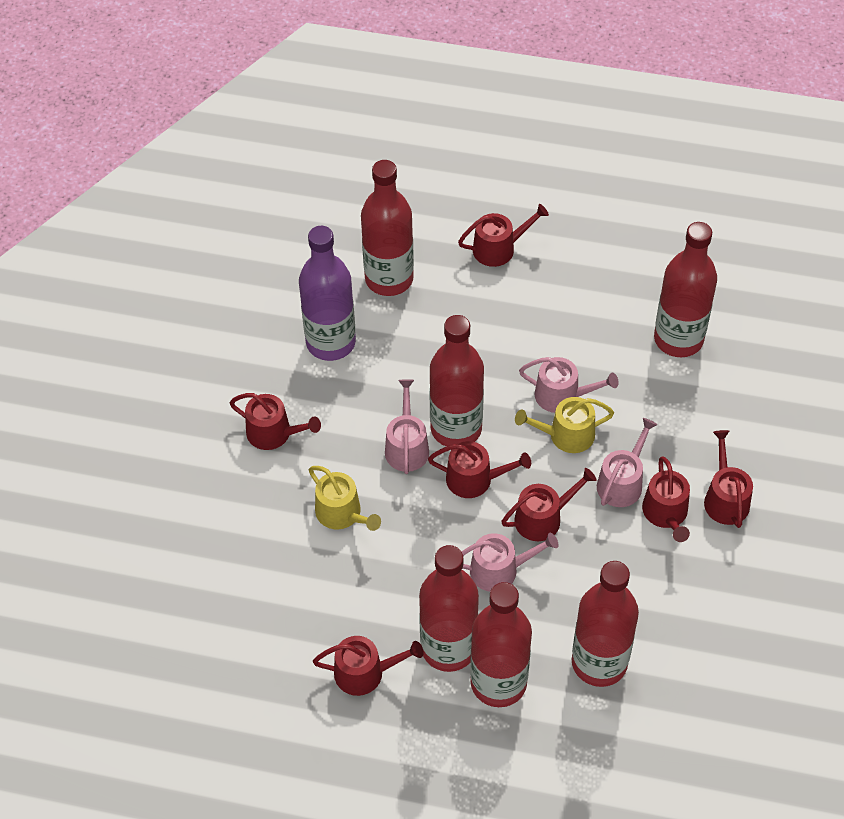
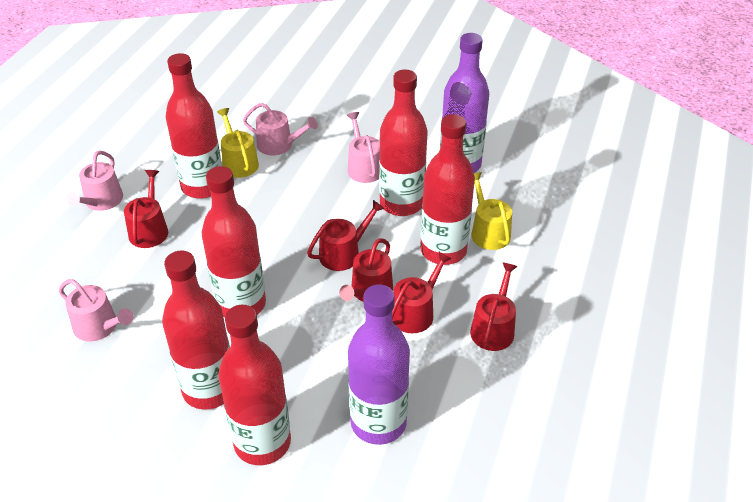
purple bottle: [299,226,356,361] = 1 -> [348,284,410,445] [440,33,489,173] = 2
red watering can: [229,393,321,450] [313,636,423,696] [428,441,531,498] [458,204,549,267] [501,468,596,541] [642,456,690,542] [704,430,753,528] = 7 -> [124,170,168,248] [307,200,384,271] [339,238,393,302] [392,251,452,333] [470,262,518,351] = 5

